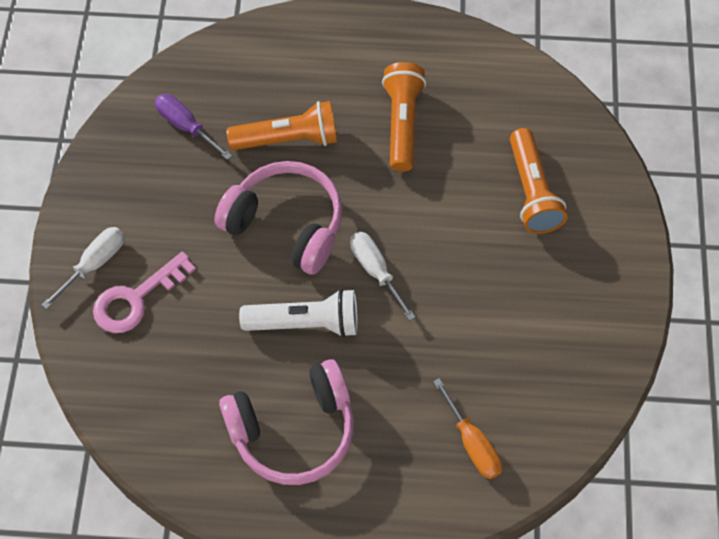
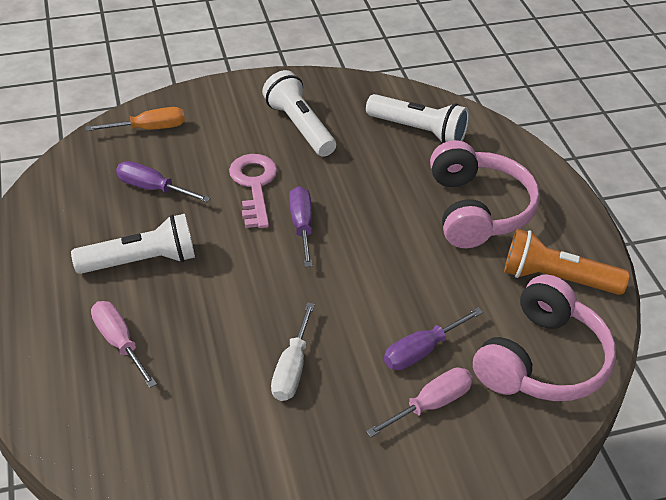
orange flashlight: [226,101,337,150] [382,62,426,172] [510,128,567,234] = 3 -> [504,229,630,295] = 1
pink screwdriver: none = 0 -> [91,301,157,388] [366,367,473,437] = 2
purple screwdriver: [155,94,232,160] = 1 -> [116,161,211,202] [289,186,312,267] [384,308,483,370] = 3
white flashlight: [239,289,358,338] = 1 -> [71,214,195,274] [262,70,336,157] [366,94,469,143] = 3
white screwdriver: [42,227,125,309] [350,232,416,321] = 2 -> [271,302,315,401] = 1

